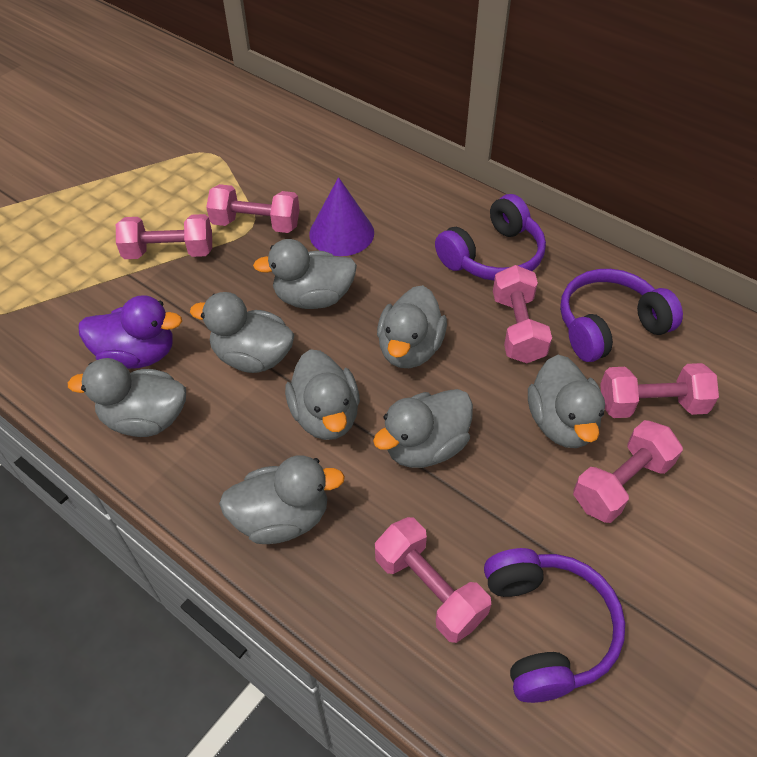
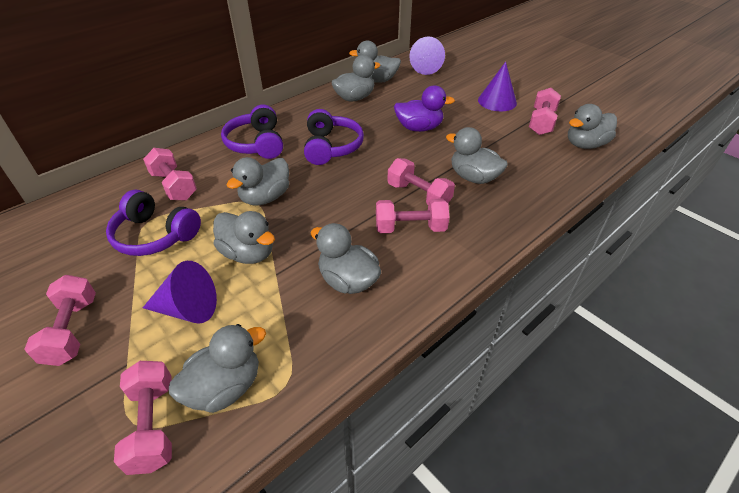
purple cone: [309,177,374,256] = 1 -> [143,261,217,324] [409,36,445,75] [478,62,517,111] = 3

